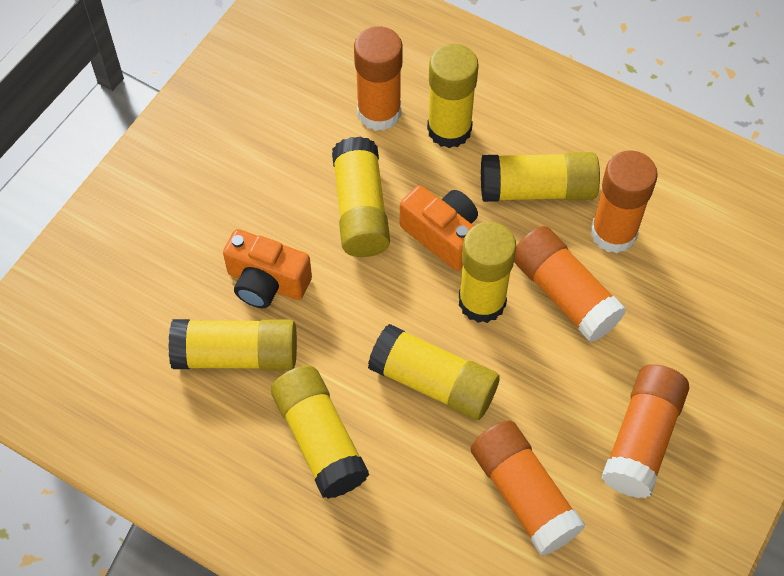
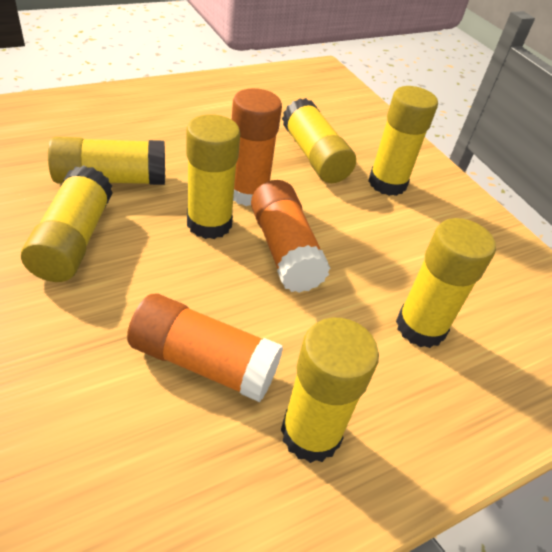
orange camera: [223,229,312,308] [400,185,478,271] = 2 -> none = 0
orange glue stick: [354,26,403,131] [471,420,585,555] [514,226,626,342] [591,150,658,253] [602,364,689,498] = 5 -> [127,294,283,402] [232,88,282,206] [251,180,330,293] = 3

